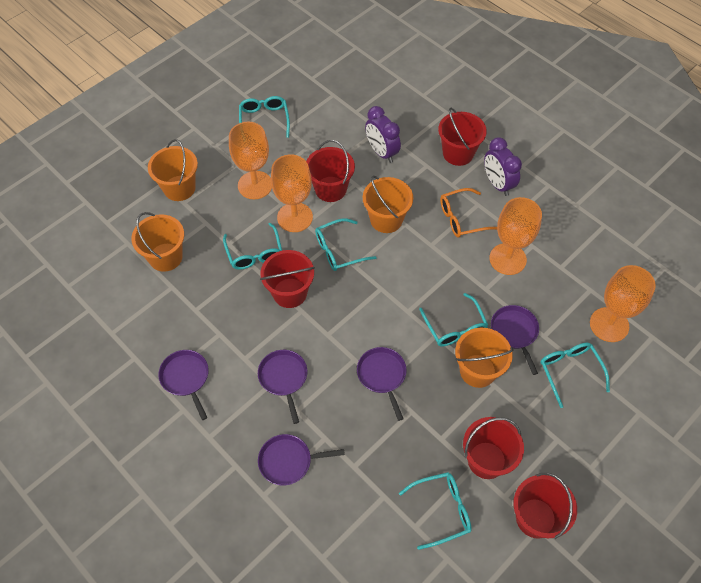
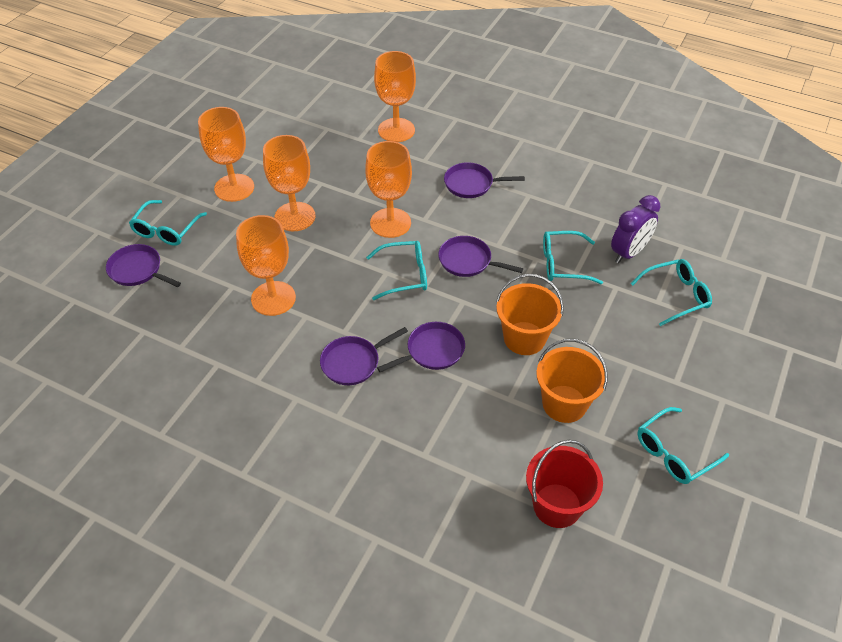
orange bucket: [131,212,184,272] [148,139,198,201] [363,176,413,233] [455,328,514,388] = 4 -> [496,274,564,355] [536,339,608,423] = 2
orange glasses: [440,188,497,238] = 1 -> none = 0
orange goblet: [229,122,272,199] [271,155,313,232] [489,197,542,275] [590,265,656,342] = 4 -> [198,107,254,202] [236,215,296,316] [263,135,315,231] [365,141,412,238] [374,51,416,142] = 5
purple clock: [365,106,401,163] [484,137,522,196] = 2 -> [611,195,660,263] = 1
red bucket: [260,250,315,308] [306,140,355,202] [438,108,487,166] [463,417,524,479] [513,473,577,539] = 5 -> [526,440,603,528] = 1
turquoise glasses: [223,223,282,270] [239,96,290,138] [315,218,377,271] [399,472,472,550] [419,293,488,347] [540,343,610,408] = 6 -> [129,200,207,246] [366,241,427,300] [543,231,603,284] [630,259,712,326] [637,407,729,484] = 5

